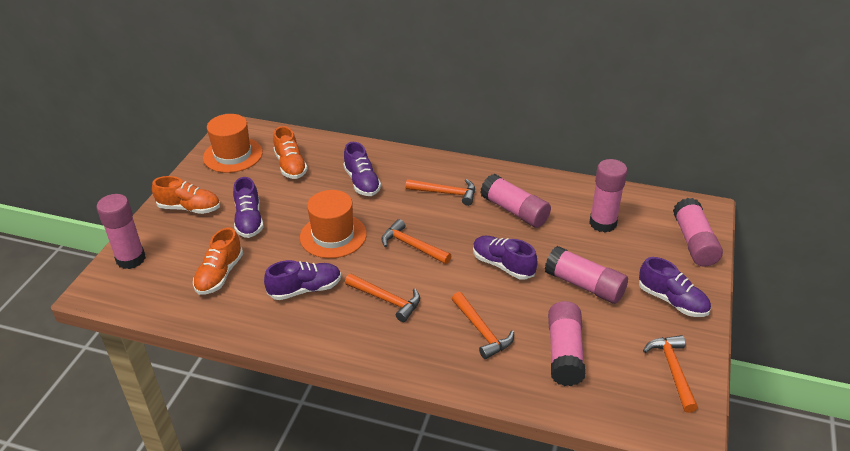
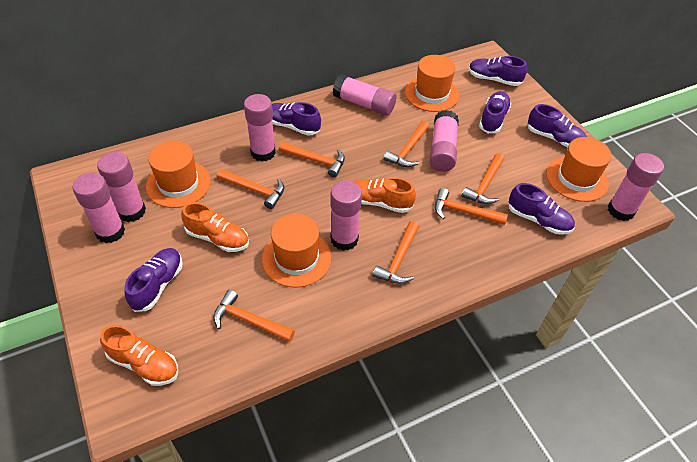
orange hammer: [345,274,420,322] [381,219,451,264] [405,179,475,206] [452,292,514,359] [643,335,698,413] = 5 -> [213,290,295,342] [216,169,284,209] [279,142,345,177] [373,221,419,284] [384,121,429,167] [435,188,508,225] [462,153,504,204] = 7
orange hat: [203,114,263,173] [300,190,367,258] = 2 -> [146,141,211,208] [262,214,332,288] [405,55,459,112] [546,137,611,202] = 4
pink glue stick: [96,194,146,269] [480,174,551,228] [545,246,628,304] [548,301,585,386] [589,159,628,233] [673,198,723,266] = 6 -> [72,172,125,243] [97,152,146,222] [244,94,276,162] [330,181,362,251] [333,74,396,116] [429,110,459,172] [608,153,664,221] = 7
purple shoe: [233,177,264,238] [264,260,341,300] [343,142,381,196] [473,235,538,280] [639,257,711,317] = 5 -> [125,248,183,312] [272,102,321,136] [468,56,527,86] [479,91,511,133] [508,183,575,235] [527,104,587,147] = 6

